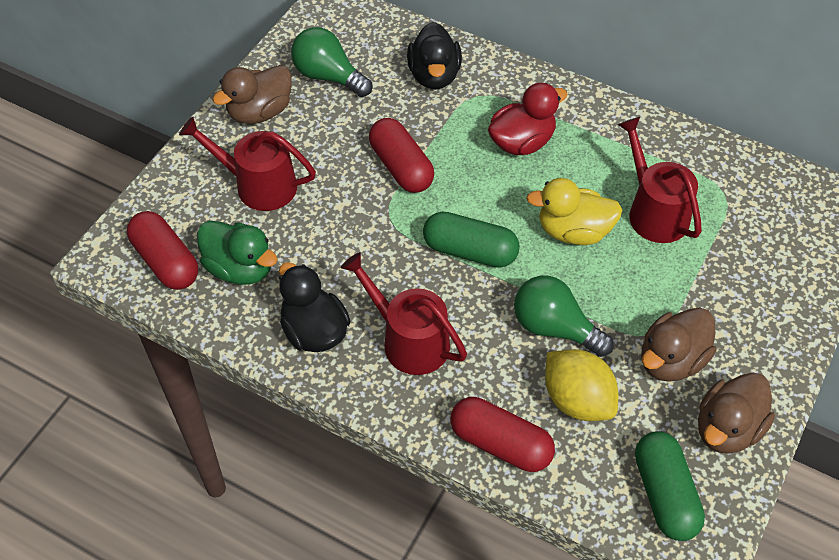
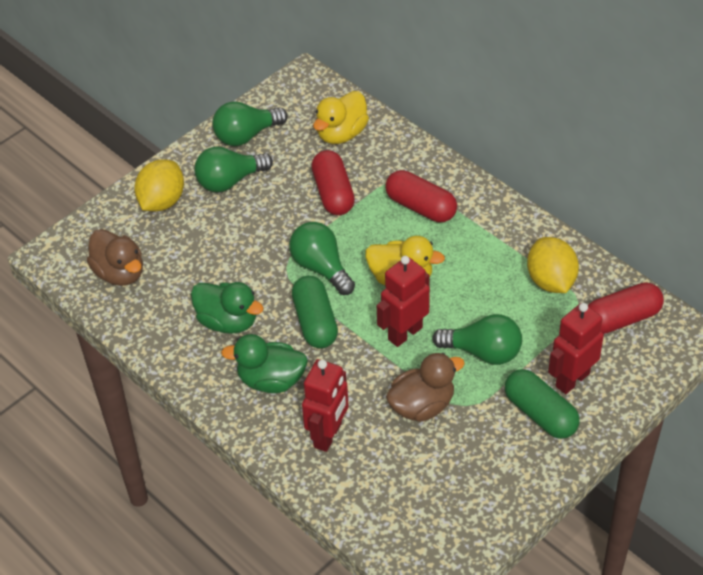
black duck: [279,262,351,352] [407,22,462,89] = 2 -> none = 0
brown duck: [212,65,292,124] [641,307,716,382] [698,372,775,454] = 3 -> [87,229,143,286] [386,353,465,422] = 2
green duck: [197,220,278,285] = 1 -> [191,282,264,334] [221,334,308,393] = 2
green light bulb: [291,27,372,97] [514,276,614,357] = 2 -> [195,146,273,192] [213,101,288,146] [289,222,355,295] [432,314,522,365] = 4
red duck: [488,83,568,155] = 1 -> none = 0
red robot: none = 0 -> [302,359,349,452] [377,256,430,347] [548,303,604,394] = 3
red watering can: [179,117,316,211] [341,252,467,375] [618,117,702,243] = 3 -> none = 0
yellow duck: [527,178,623,245] = 1 -> [313,91,369,144] [365,236,445,285] = 2
yellow lemon: [545,349,618,421] = 1 -> [134,160,184,211] [527,237,579,293] = 2

